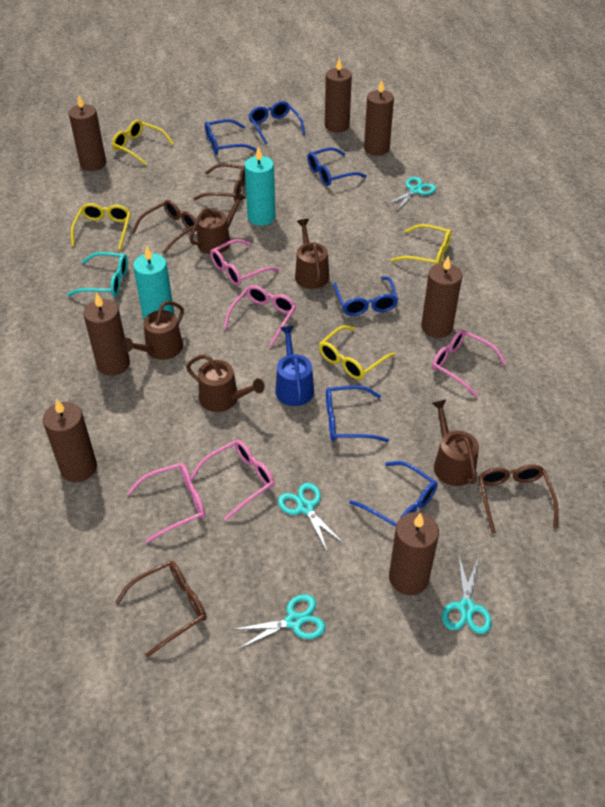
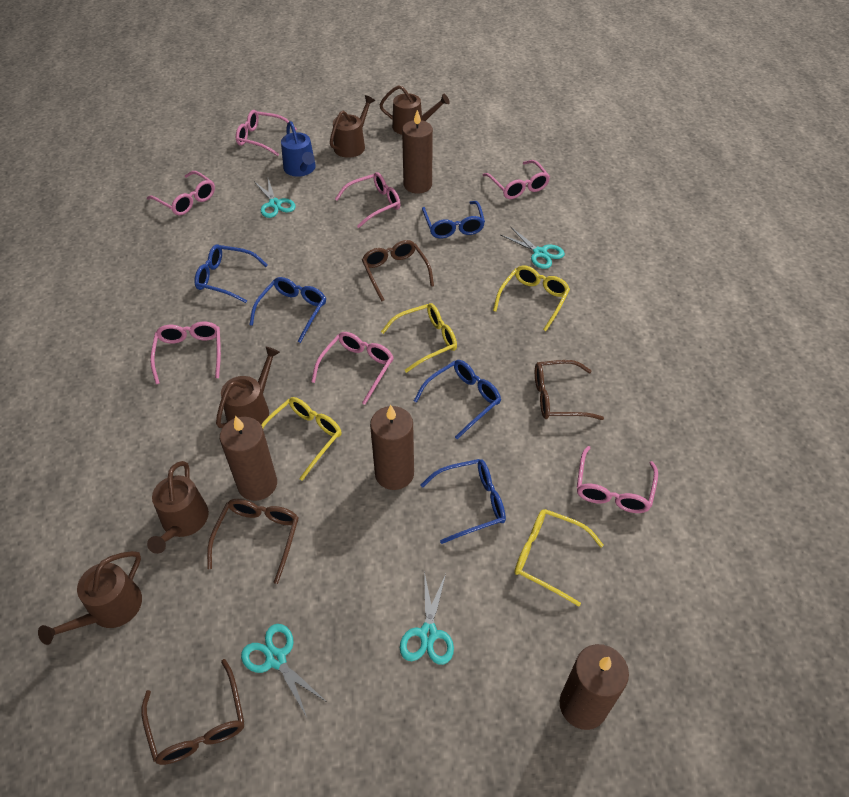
blue glasses: [205,119,257,155] [248,101,305,145] [307,147,367,186] [326,385,389,442] [333,276,398,316] [349,461,437,527] = 6 -> [195,245,268,303] [250,277,326,343] [414,360,501,439] [420,459,506,544] [422,201,485,238] = 5
brown candle: [43,399,97,482] [69,95,106,171] [83,292,130,376] [325,57,352,132] [364,80,394,156] [389,512,439,595] [421,255,462,338] = 7 -> [220,416,277,501] [370,405,414,490] [402,110,433,193] [560,644,629,730] = 4
pink glasses: [127,463,205,543] [191,440,275,521] [210,239,279,286] [224,285,296,346] [432,329,506,398] = 5 -> [147,171,215,215] [150,322,221,384] [236,110,297,156] [311,332,394,405] [335,172,400,228] [483,160,550,199] [577,446,658,513] = 7
turquoise candle: [133,246,174,320] [245,146,275,226] = 2 -> none = 0
turquoise glasses: [67,252,128,296] = 1 -> none = 0

